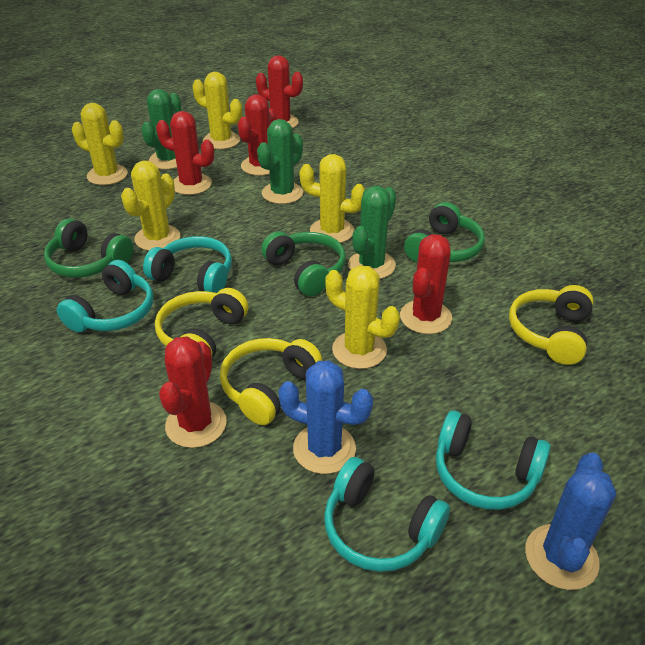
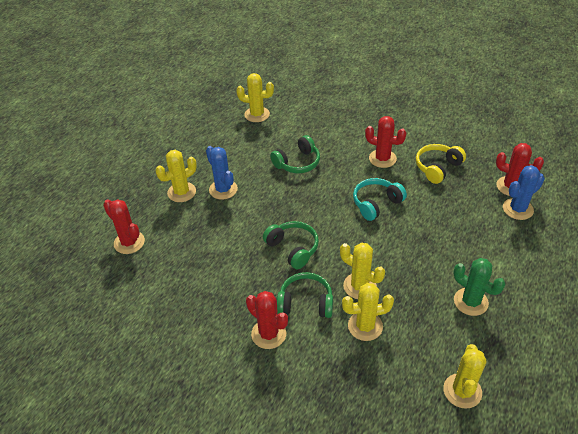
green cactus: [141,89,181,170] [257,119,303,204] [348,186,396,279] = 3 -> [454,258,506,316] = 1
red cactus: [156,111,214,195] [159,336,227,448] [238,94,277,176] [256,55,303,128] [400,234,452,334] = 5 -> [103,199,145,254] [246,291,288,349] [365,116,406,168] [496,143,544,196] = 4
turquoise headphones: [57,260,153,332] [143,236,232,293] [324,457,450,572] [436,410,551,510] = 4 -> [353,178,407,221] = 1
yellow headphones: [155,288,249,358] [220,338,322,425] [509,285,594,365] = 3 -> [416,144,466,184] = 1

